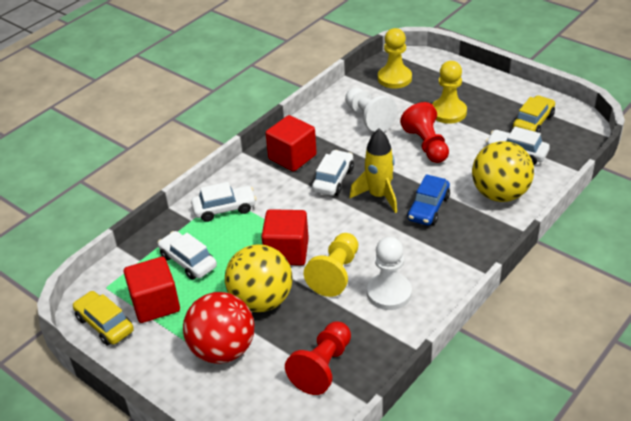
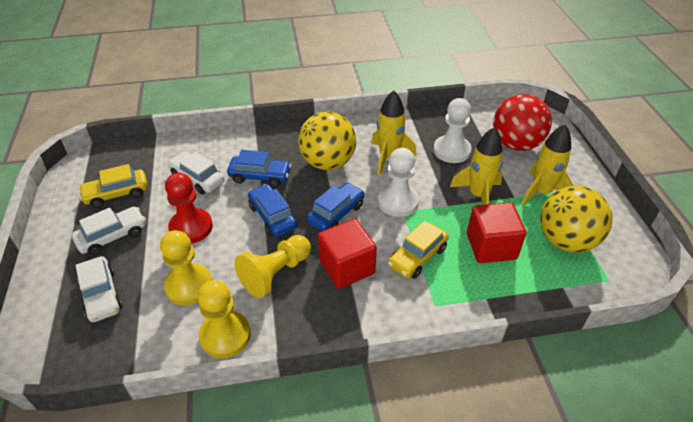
blue car: [407,174,450,225] = 1 -> [227,150,291,187] [248,184,297,236] [306,182,365,232] = 3
red cube: [124,257,180,323] [261,209,309,266] [265,115,317,172] = 3 -> [318,219,377,289] [467,202,526,263] = 2
red pawn: [285,322,351,395] [400,102,449,163] = 2 -> [165,173,213,243] = 1
white car: [158,231,217,280] [191,182,257,222] [312,150,354,196] [486,127,550,165] = 4 -> [72,207,146,256] [76,256,123,322] [168,152,225,195] = 3
yellow rocket: [350,129,397,213] = 1 -> [371,90,417,175] [450,127,503,205] [521,124,574,206] = 3

